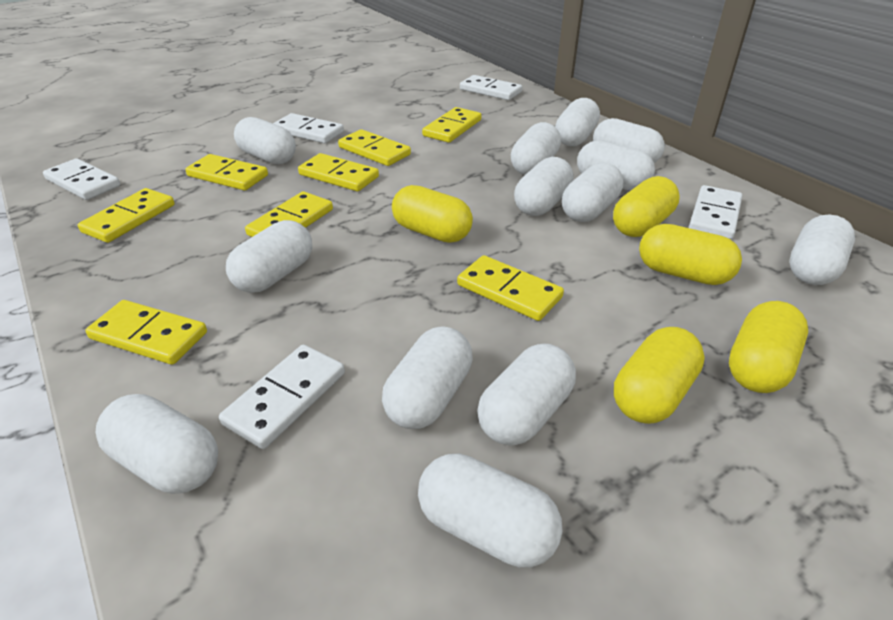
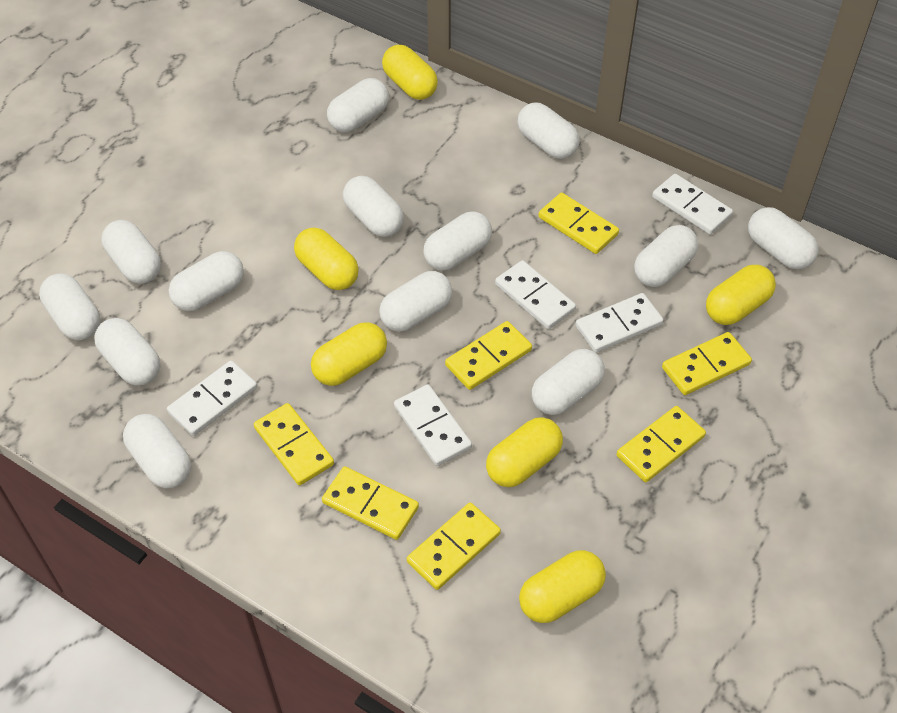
yellow capsule: [392,185,473,243] [613,176,680,237] [614,327,705,424] [639,224,742,285] [729,301,808,393] = 5 -> [294,227,359,290] [311,322,387,386] [382,45,438,100] [486,417,563,487] [519,550,606,623] [706,265,776,325] = 6
yellow domino: [78,188,175,243] [85,300,207,365] [185,154,268,191] [245,191,333,237] [298,153,379,191] [338,129,411,166] [422,107,482,143] [457,255,564,321] = 8 -> [254,403,334,485] [322,466,419,540] [407,503,501,590] [445,321,532,390] [538,193,619,254] [617,406,706,482] [662,332,752,395] = 7

